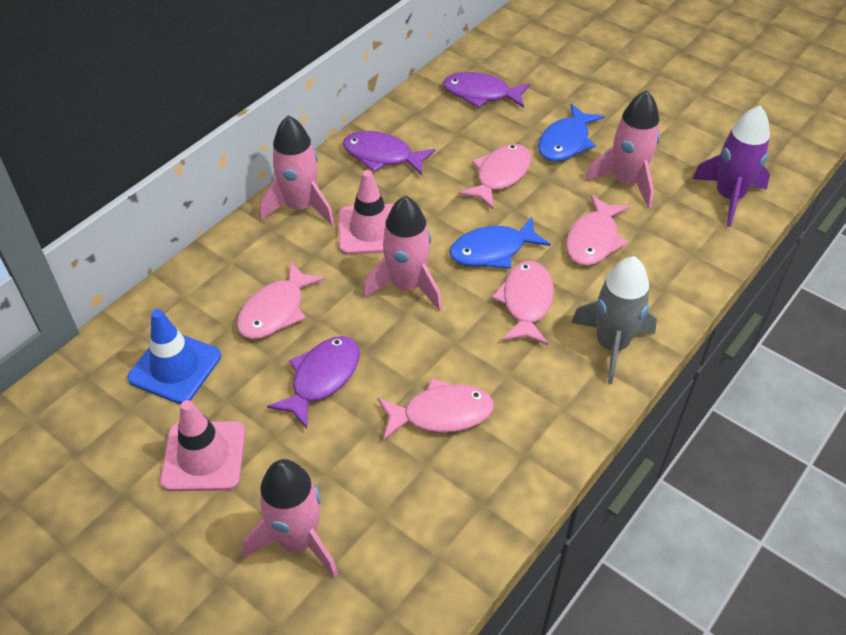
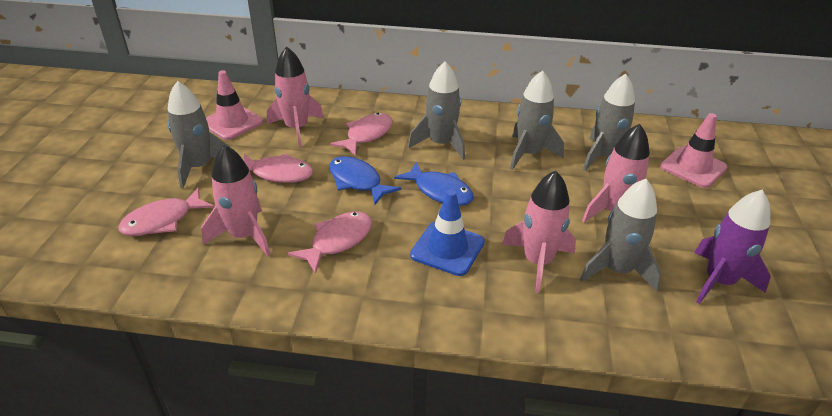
grey rocket: [571,256,657,384] = 1 -> [167,81,230,188] [408,61,465,160] [510,70,564,170] [580,179,661,292] [583,74,635,171] = 5
pink fish: [237,261,326,339] [377,378,494,440] [458,144,531,209] [492,261,554,345] [566,195,630,266] = 5 -> [118,188,214,236] [243,153,313,183] [288,212,372,274] [330,113,393,156] = 4
purple fish: [267,336,360,429] [343,131,435,175] [443,72,530,108] = 3 -> none = 0

